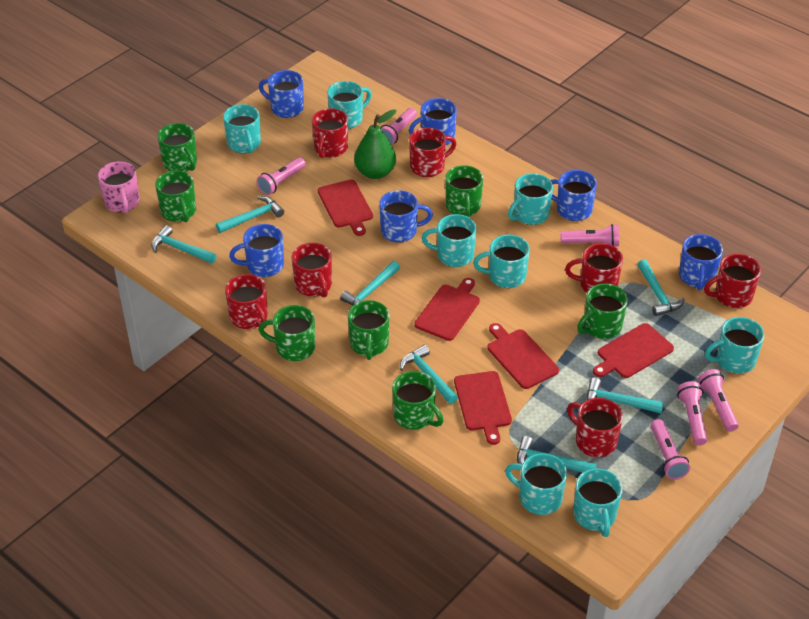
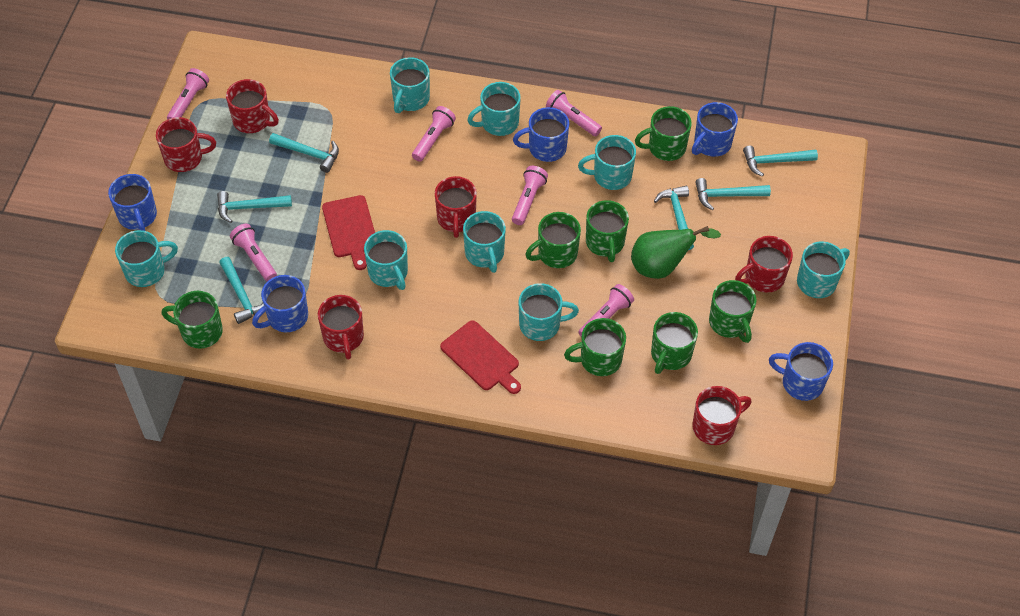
blue mug: [229,224,284,277] [259,70,304,118] [379,190,433,242] [409,98,457,145] [551,170,597,221] [679,234,723,290] = 6 -> [108,174,157,231] [252,275,308,332] [513,107,569,162] [692,102,738,157] [769,342,833,401] = 5
pink mug: [98,161,140,213] = 1 -> none = 0
red cutting board: [318,179,373,236] [414,278,480,341] [454,371,512,445] [487,323,559,389] [593,323,674,378] = 5 -> [322,195,375,270] [440,320,521,394] = 2
red mug: [225,274,268,329] [291,243,332,298] [312,108,348,158] [409,127,457,177] [565,243,623,293] [567,398,623,457] [704,254,761,308] = 7 -> [156,117,216,172] [226,79,279,133] [318,295,364,360] [435,176,477,238] [692,386,751,445] [735,236,793,293] = 6
turquoise hammer: [151,225,216,264] [216,196,284,233] [340,261,400,305] [400,345,458,404] [517,436,596,473] [587,377,664,413] [637,259,685,316] = 7 -> [217,191,292,223] [219,257,264,324] [269,133,339,173] [654,186,694,250] [695,178,771,210] [743,146,818,176] = 6

